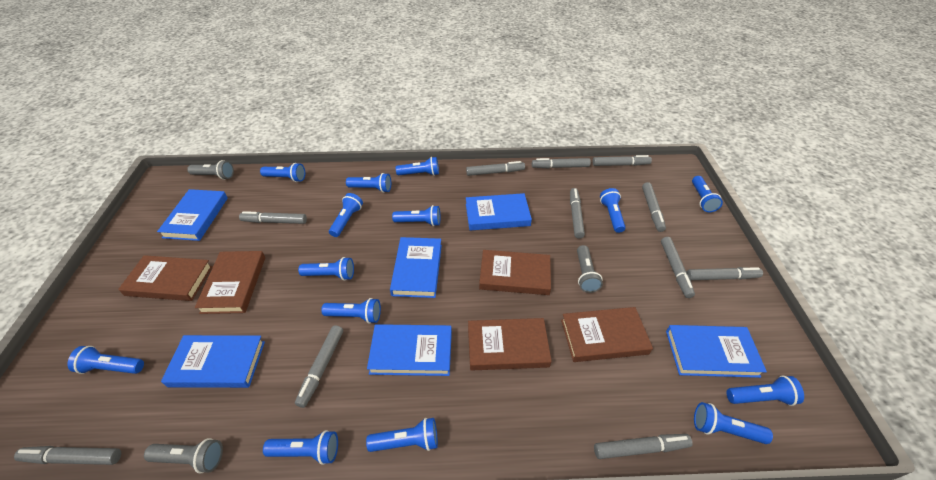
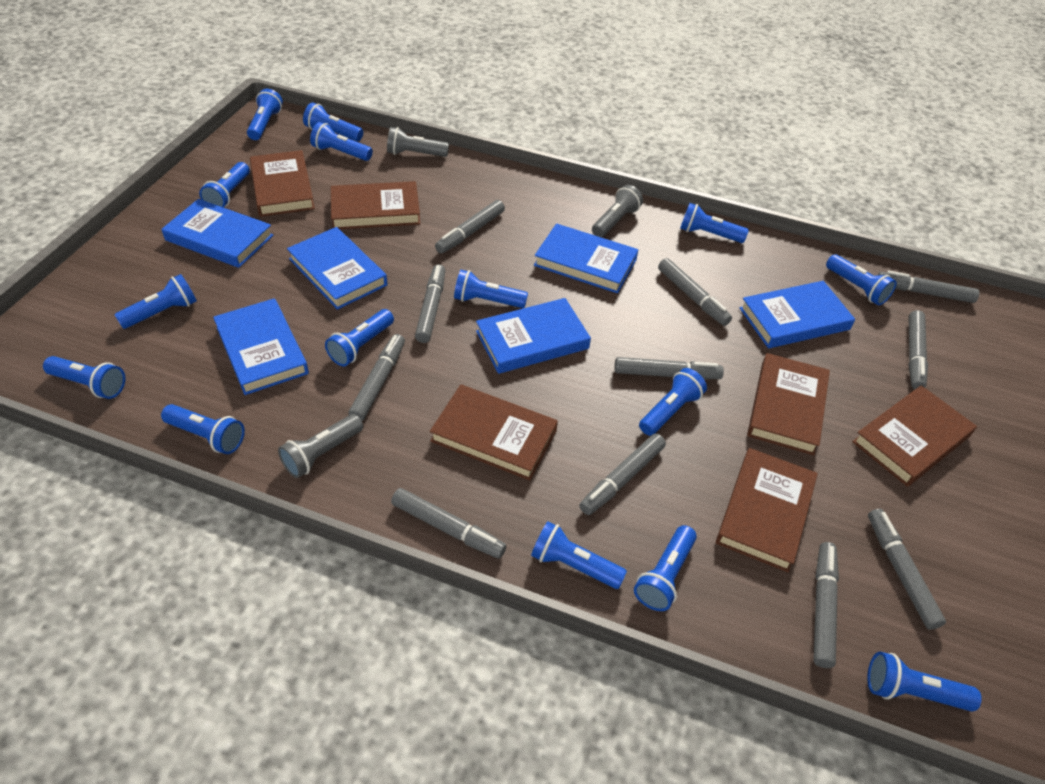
blue flashlight: [67,346,144,374] [260,163,305,182] [263,430,338,465] [298,257,354,281] [321,298,381,324] [329,193,363,237] [346,173,391,193] [366,418,438,452] [392,205,441,226] [396,157,439,176] [600,188,626,233] [692,176,723,212] [694,402,773,444] [727,375,804,406] = 14 -> [43,356,125,399] [115,274,197,329] [161,404,245,454] [199,162,250,208] [247,89,283,140] [303,102,363,141] [310,122,373,161] [325,309,394,366] [454,270,528,308] [531,521,627,589] [634,525,697,611] [639,368,707,436] [680,203,749,243] [826,254,897,305] [867,652,982,712] = 15
brown book: [118,255,213,301] [195,251,265,314] [468,318,552,371] [479,250,551,295] [561,307,653,362] = 5 -> [250,150,315,217] [331,181,421,229] [430,385,558,481] [716,448,818,572] [747,353,830,455] [852,385,977,487] = 6

